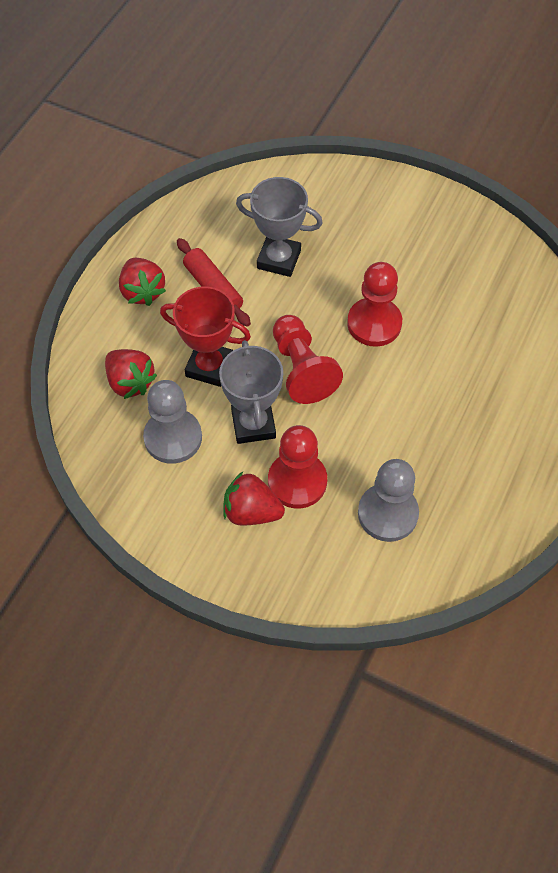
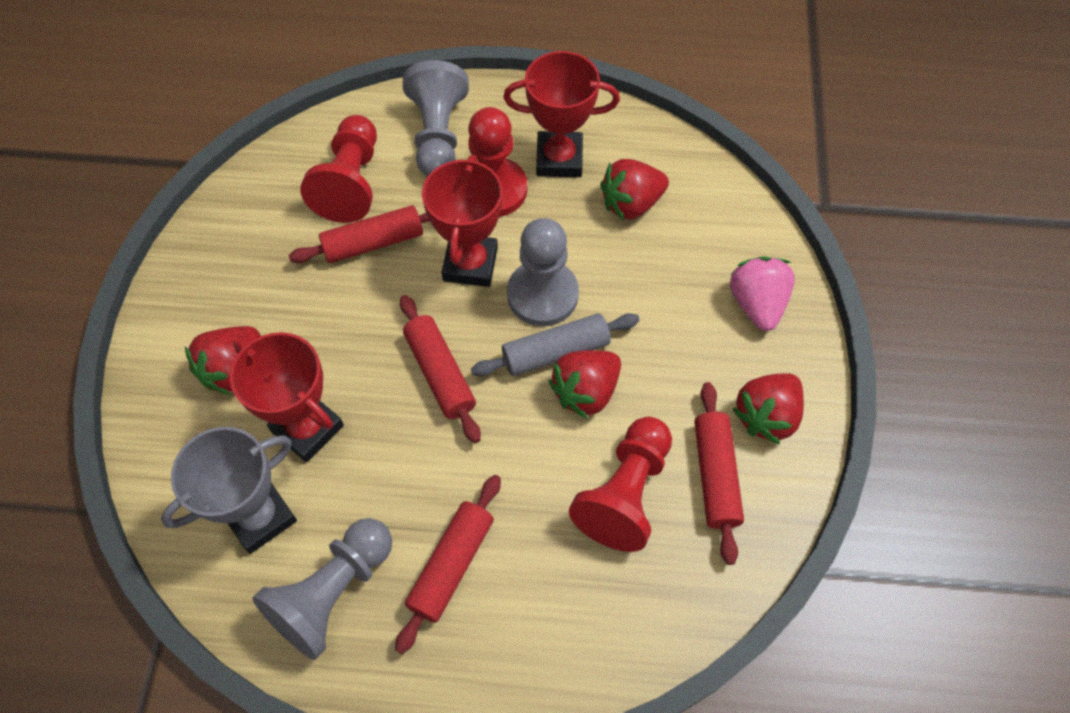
grey pawn: [143,380,202,464] [358,459,419,542] = 2 -> [253,518,392,660] [403,60,469,177] [507,218,579,326] = 3
grey rolling pin: none = 0 -> [471,313,640,377] = 1
grey trophy: [219,340,283,444] [236,177,323,277] = 2 -> [161,427,297,554] = 1
pink strawberry: none = 0 -> [730,256,795,331] = 1
red rolling pin: [177,238,251,327] = 1 -> [289,205,430,263] [395,475,501,654] [400,295,481,443] [694,382,744,565] = 4
red strawberry: [105,349,157,399] [119,258,166,306] [223,472,285,526] = 3 -> [185,326,261,395] [549,350,621,419] [600,159,669,220] [732,373,804,444] = 4
red trophy: [160,286,251,387] = 1 -> [230,332,344,462] [422,155,503,287] [504,51,620,177] = 3

